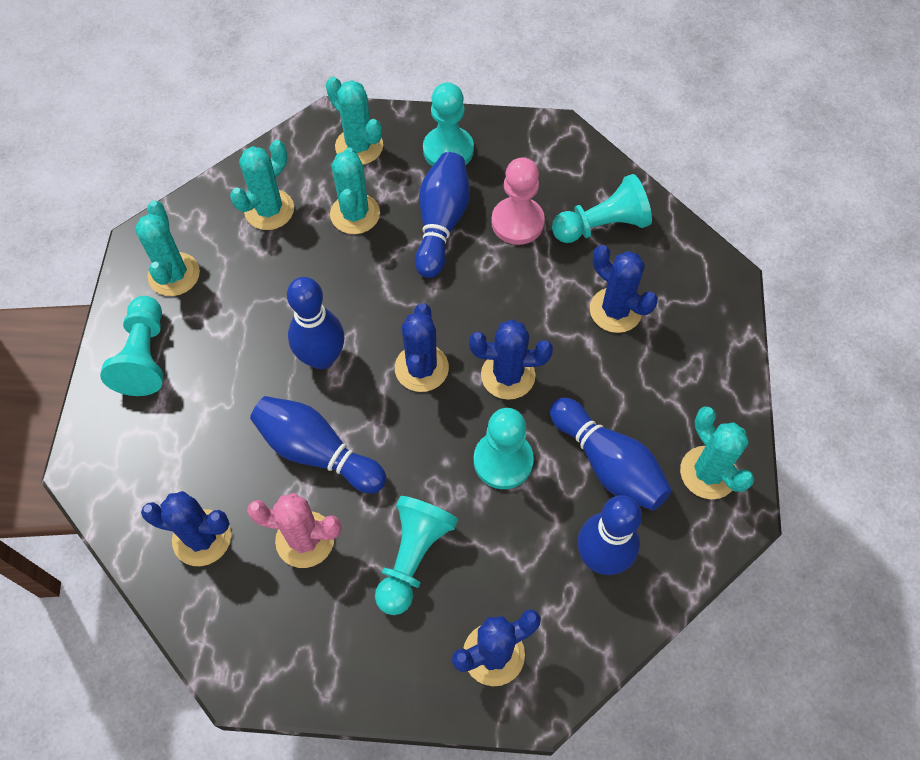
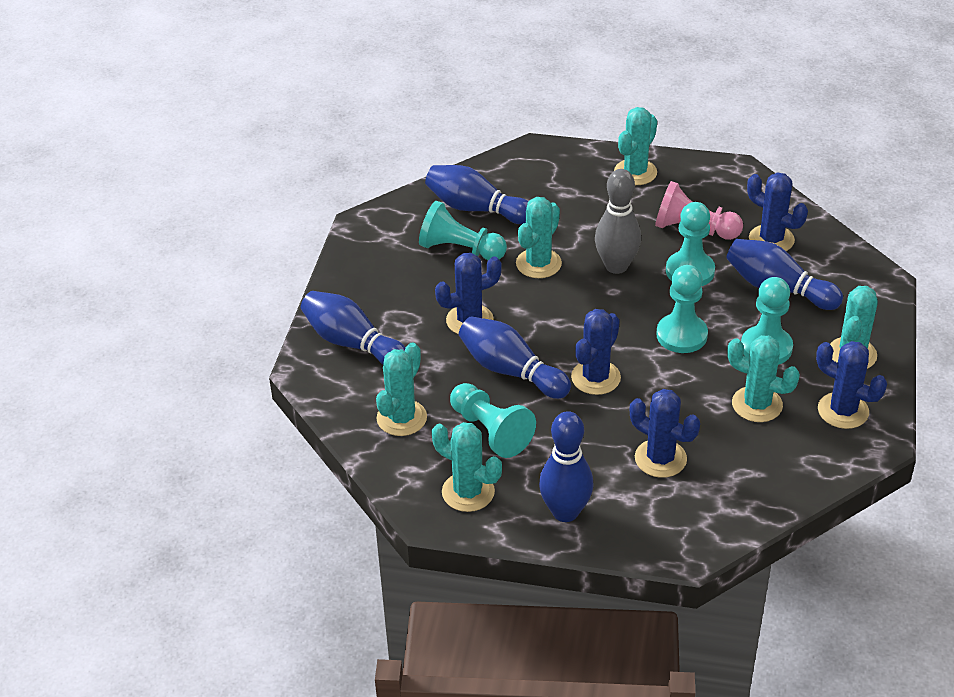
grey bowling pin: none = 0 -> [595,169,641,274] = 1
pink cactus: [247,493,341,568] = 1 -> none = 0
turquoise cactus: [135,200,200,296] [230,140,294,230] [326,77,383,165] [330,148,380,234] [680,406,754,499] = 5 -> [376,343,427,436] [432,422,502,512] [516,197,562,278] [614,107,657,185] [727,335,800,422] [830,286,878,369] = 6

